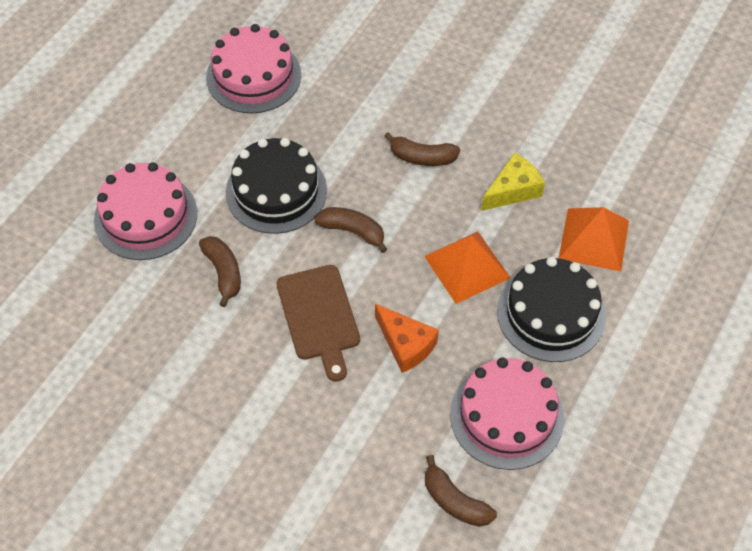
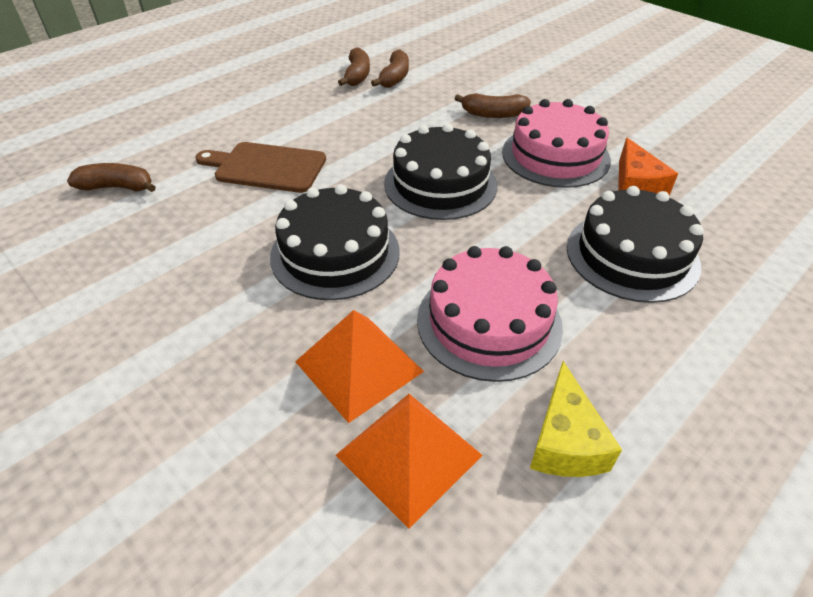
black cake: [226,138,327,234] [497,257,606,362] = 2 -> [270,184,400,300] [384,123,497,220] [567,186,704,303] = 3
pink cake: [94,162,197,260] [206,24,301,114] [450,358,564,470] = 3 -> [417,246,563,382] [502,99,611,188] = 2

